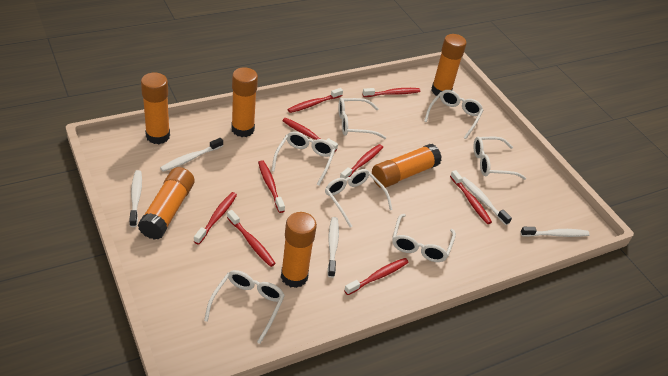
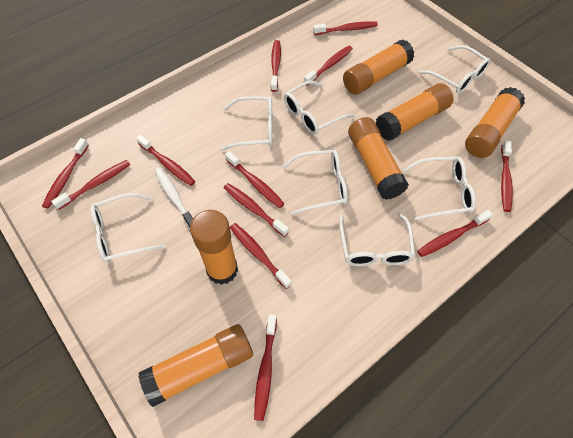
red toothbrush: [194,192,237,244] [227,210,276,267] [258,160,285,213] [282,118,338,151] [288,88,343,113] [340,144,383,179] [344,258,409,295] [362,88,420,97] [450,170,492,224] = 9 -> [42,138,89,208] [51,160,130,210] [136,135,195,186] [224,183,289,237] [225,151,284,208] [230,223,292,289] [254,314,277,421] [271,40,281,92] [304,46,353,86] [313,21,378,35] [417,210,493,257] [501,140,513,212] = 12
white toothbrush: [129,170,142,227] [160,138,223,172] [327,217,339,278] [462,177,512,225] [520,227,590,237] = 5 -> [154,167,193,229] = 1

